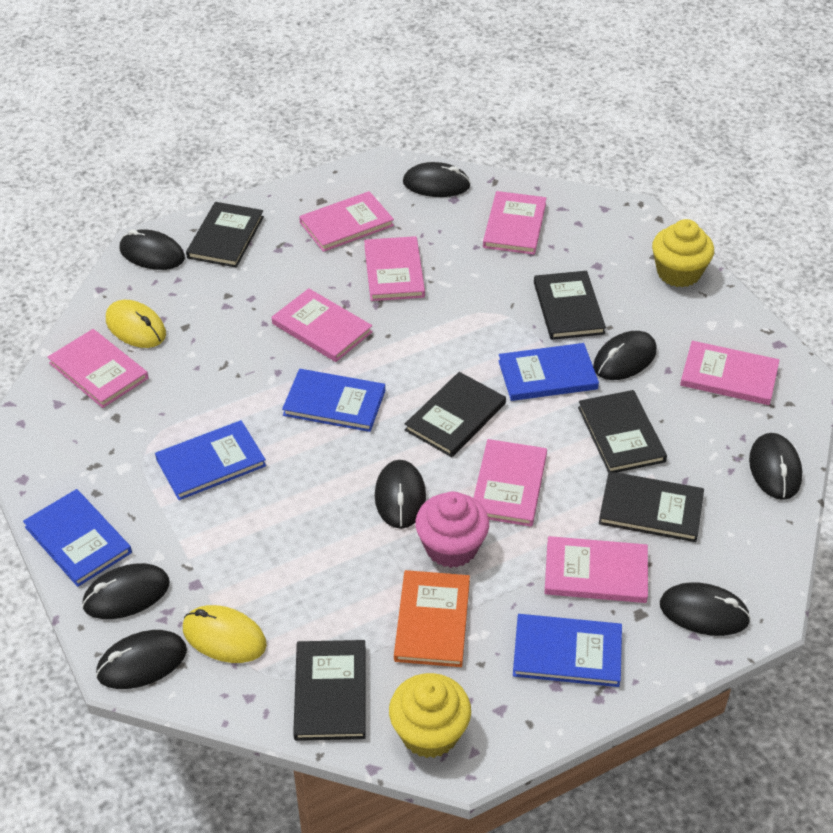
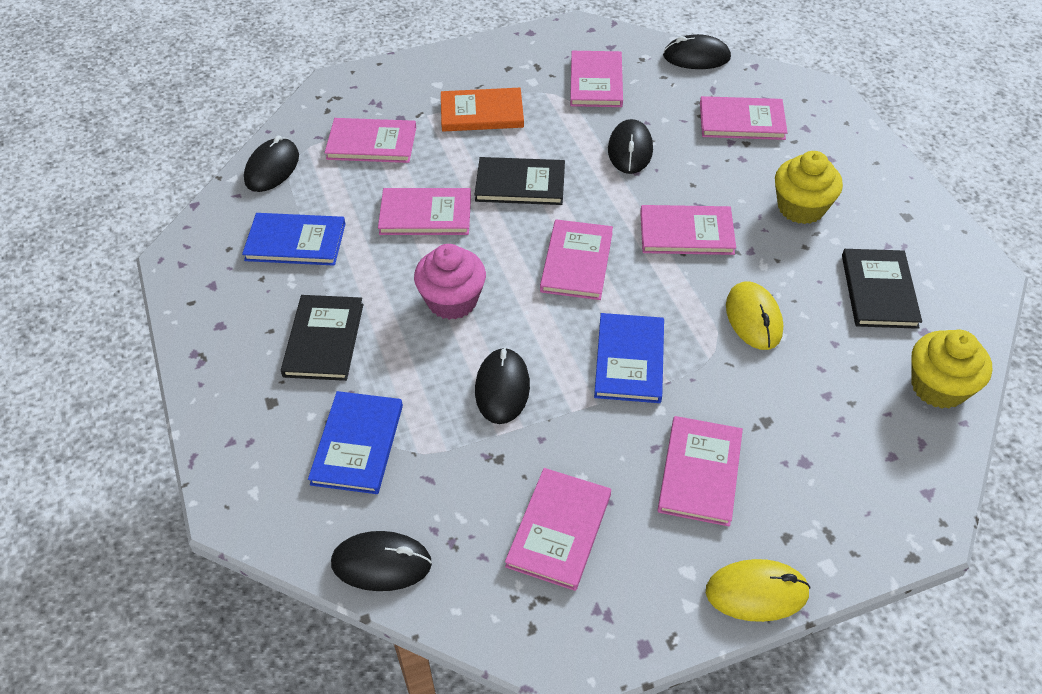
black book: [186,202,264,267] [293,640,366,741] [405,372,506,457] [534,271,606,340] [578,390,667,472] [599,471,704,542] = 6 -> [281,295,364,381] [474,157,565,205] [842,249,922,329] = 3
black mouse: [82,563,170,619] [96,630,187,689] [120,229,185,270] [375,460,426,529] [403,162,471,197] [593,331,657,380] [660,582,751,636] [749,433,802,500] = 8 -> [244,135,299,192] [331,531,432,591] [475,347,530,424] [608,119,653,174] [663,34,731,69] = 5
blue book: [23,489,132,587] [155,420,266,500] [282,369,385,432] [498,343,599,401] [513,614,622,687] = 5 -> [242,213,346,266] [308,391,403,494] [594,313,664,403] = 3

